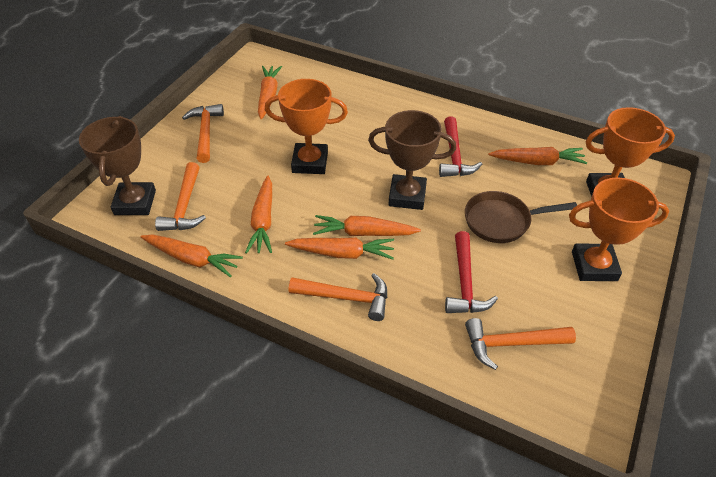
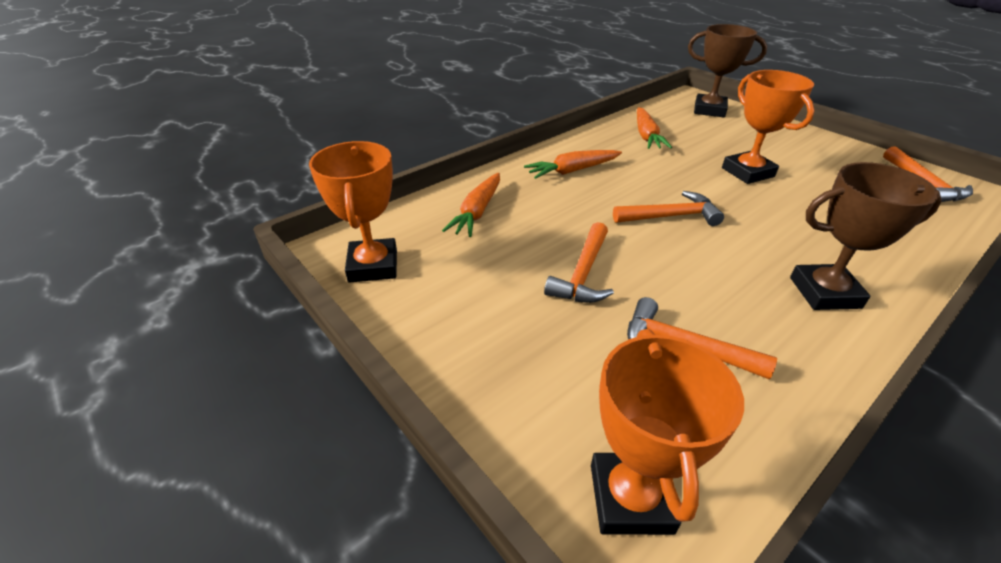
brown pan: [465,191,577,243] = 1 -> none = 0
orange carrot: [140,234,243,277] [245,175,272,254] [258,66,282,120] [285,237,394,260] [313,215,421,236] [488,147,587,165] = 6 -> [442,173,500,237] [524,150,622,179] [637,107,672,149] = 3
red hammer: [439,116,482,177] [445,231,498,313] = 2 -> none = 0

